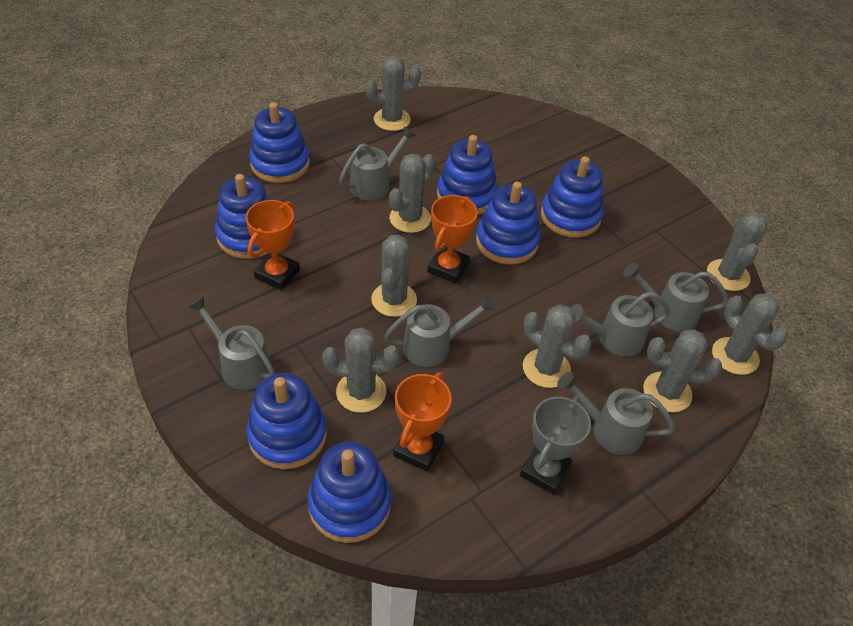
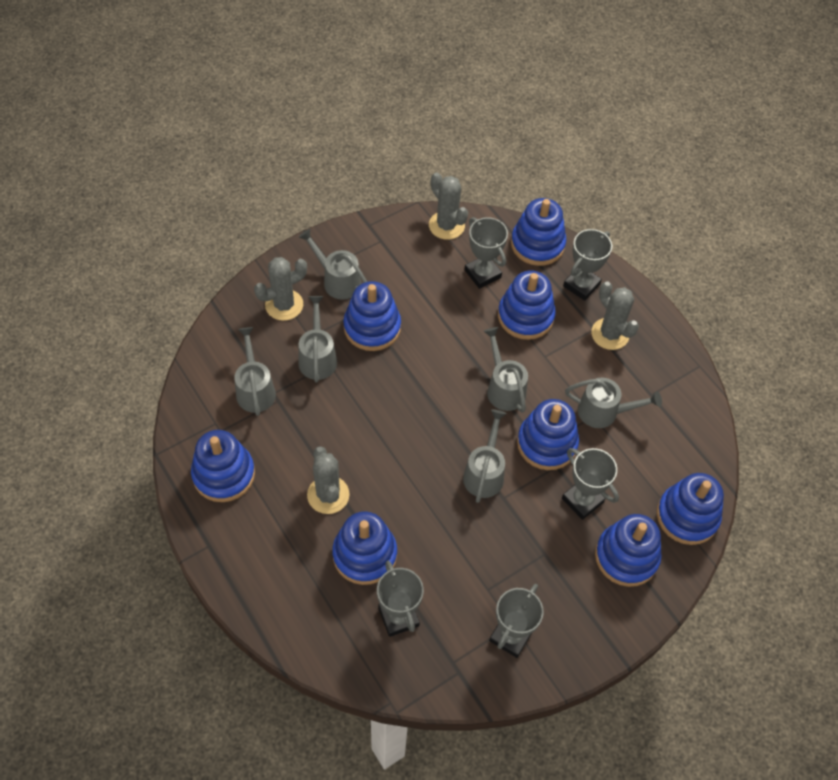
blue stacking toy: [215,174,270,259] [247,373,327,469] [249,102,310,183] [308,442,392,543] [437,135,498,215] [476,181,540,264] [541,156,604,238] = 7 -> [191,430,255,502] [332,511,397,585] [343,281,401,351] [498,270,556,340] [511,198,566,266] [517,399,579,470] [595,514,661,587] [657,473,724,545] = 8
grey cactus: [322,327,400,413] [365,56,421,131] [371,234,417,317] [389,154,435,233] [523,304,591,388] [643,329,722,412] [707,212,768,291] [712,293,788,375] = 8 -> [254,257,307,321] [307,446,350,514] [429,173,468,240] [591,281,639,350] = 4
grey trophy: [520,396,591,495] = 1 -> [377,561,424,637] [465,217,508,289] [489,584,544,658] [562,448,619,520] [563,229,612,301] = 5
orange trophy: [246,200,300,290] [393,372,452,471] [427,195,478,284] = 3 -> none = 0

